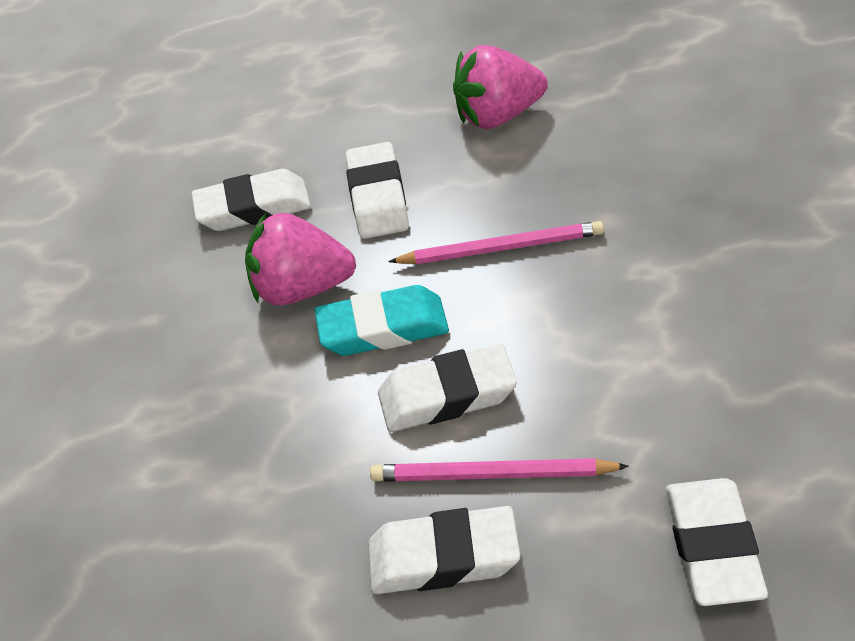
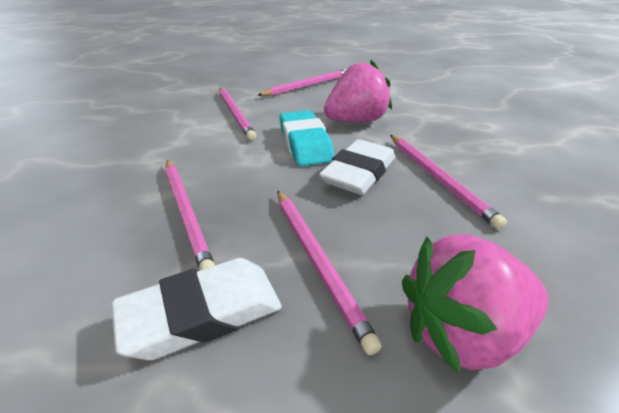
pink pencil: [370,458,629,482] [388,221,604,264] = 2 -> [165,160,215,270] [220,88,256,140] [257,69,347,96] [277,191,382,355] [390,135,507,229] = 5
white eraser: [192,169,311,231] [345,142,409,239] [368,506,520,594] [378,343,517,432] [666,478,768,606] = 5 -> [112,258,282,360] [319,139,395,195] = 2

